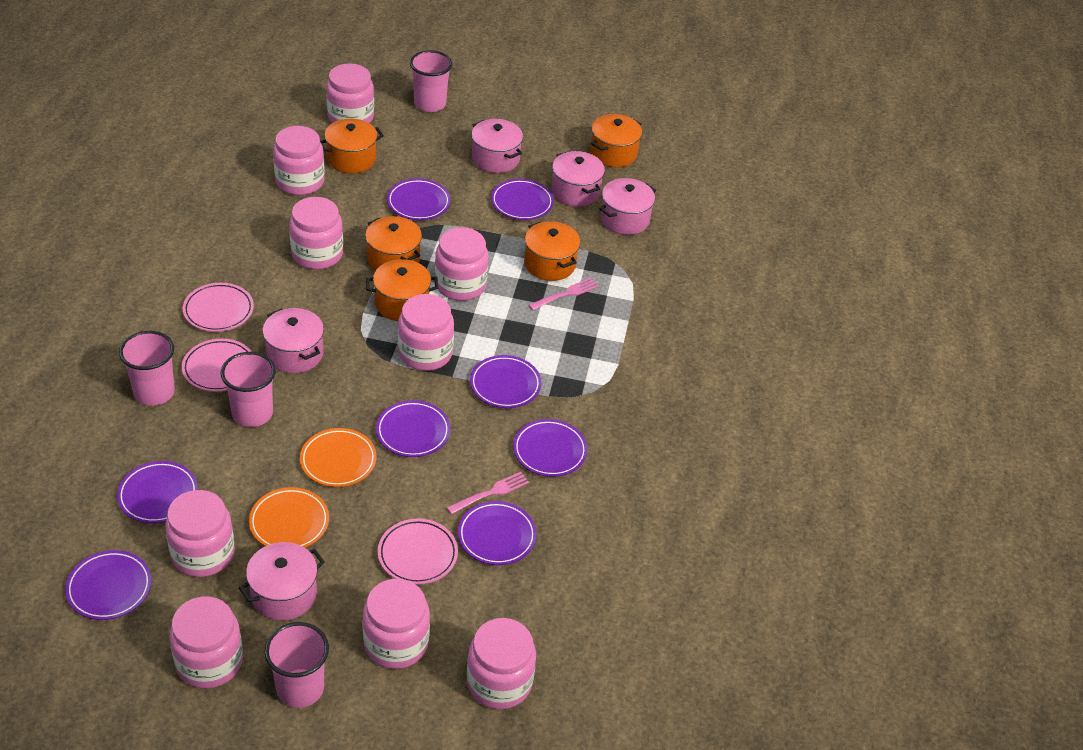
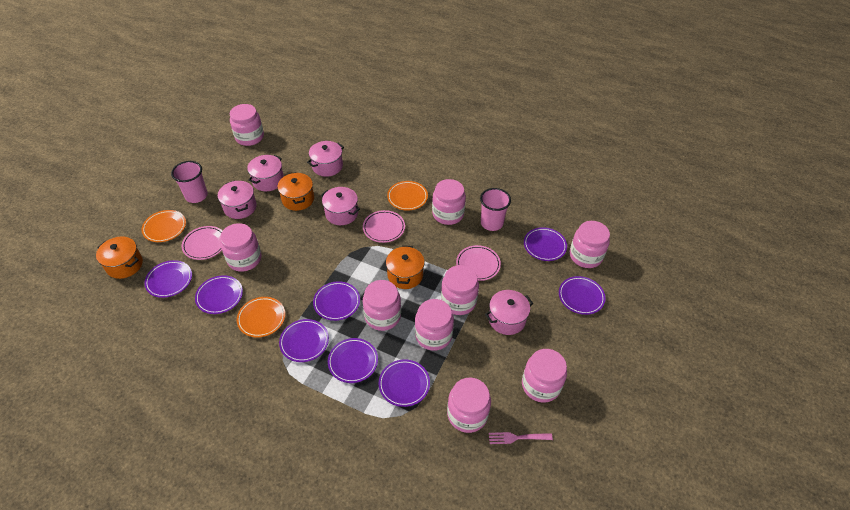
orange plate: [249,487,329,548] [300,428,377,487] = 2 -> [141,210,186,242] [237,297,285,338] [387,181,428,211] = 3
orange pot: [320,119,384,174] [365,216,422,271] [366,259,438,321] [524,221,580,281] [590,114,642,167] = 5 -> [96,237,143,279] [278,172,314,211] [386,245,425,289] = 3
pink cup: [119,331,175,406] [221,352,276,427] [264,622,329,708] [410,50,452,112] = 4 -> [171,161,208,203] [480,188,511,231] = 2
pink fork: [447,472,529,514] [529,278,599,310] = 2 -> [489,432,553,444] = 1

